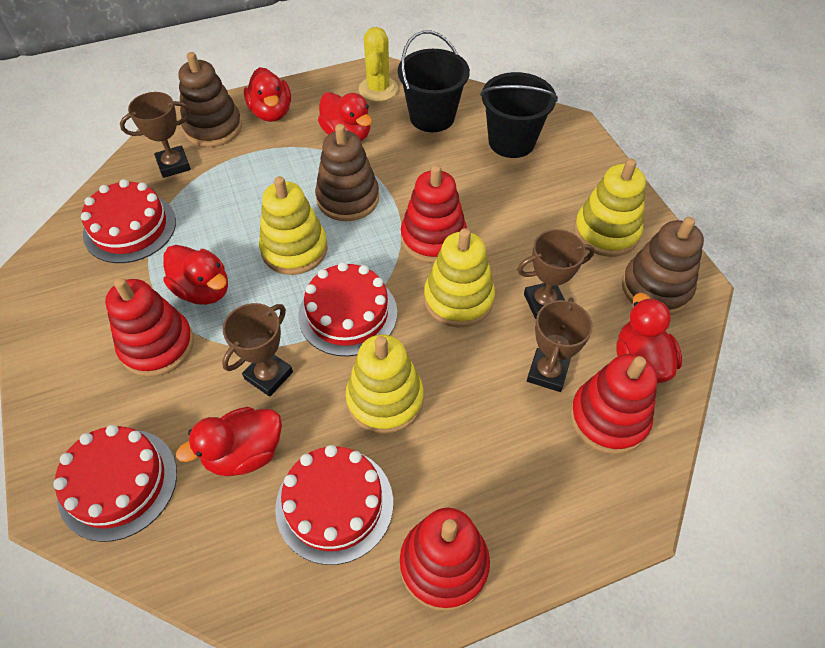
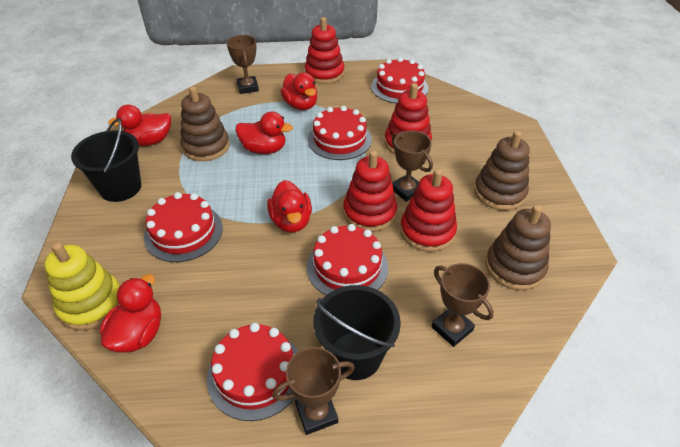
red cake: [53,425,177,542] [81,179,176,263] [275,445,393,565] [298,262,397,356] = 4 -> [144,192,223,262] [207,323,299,421] [307,224,388,295] [308,106,372,160] [371,57,428,104] = 5
yellow cactus: [359,27,398,102] = 1 -> none = 0
yellow stacking toy: [259,176,328,275] [346,334,424,434] [424,228,495,327] [574,158,646,257] = 4 -> [44,242,120,331] = 1

